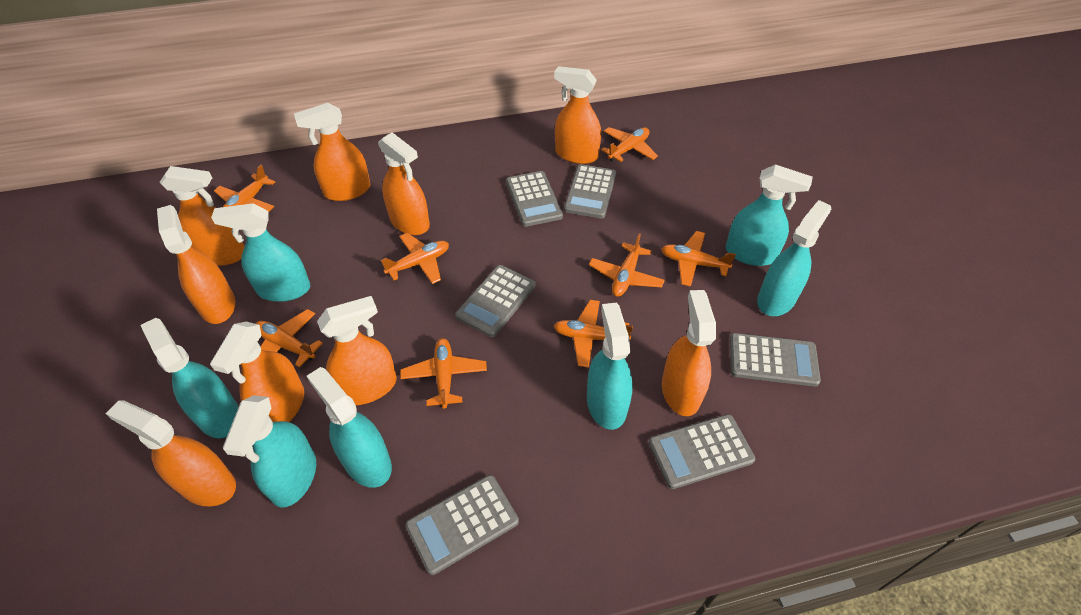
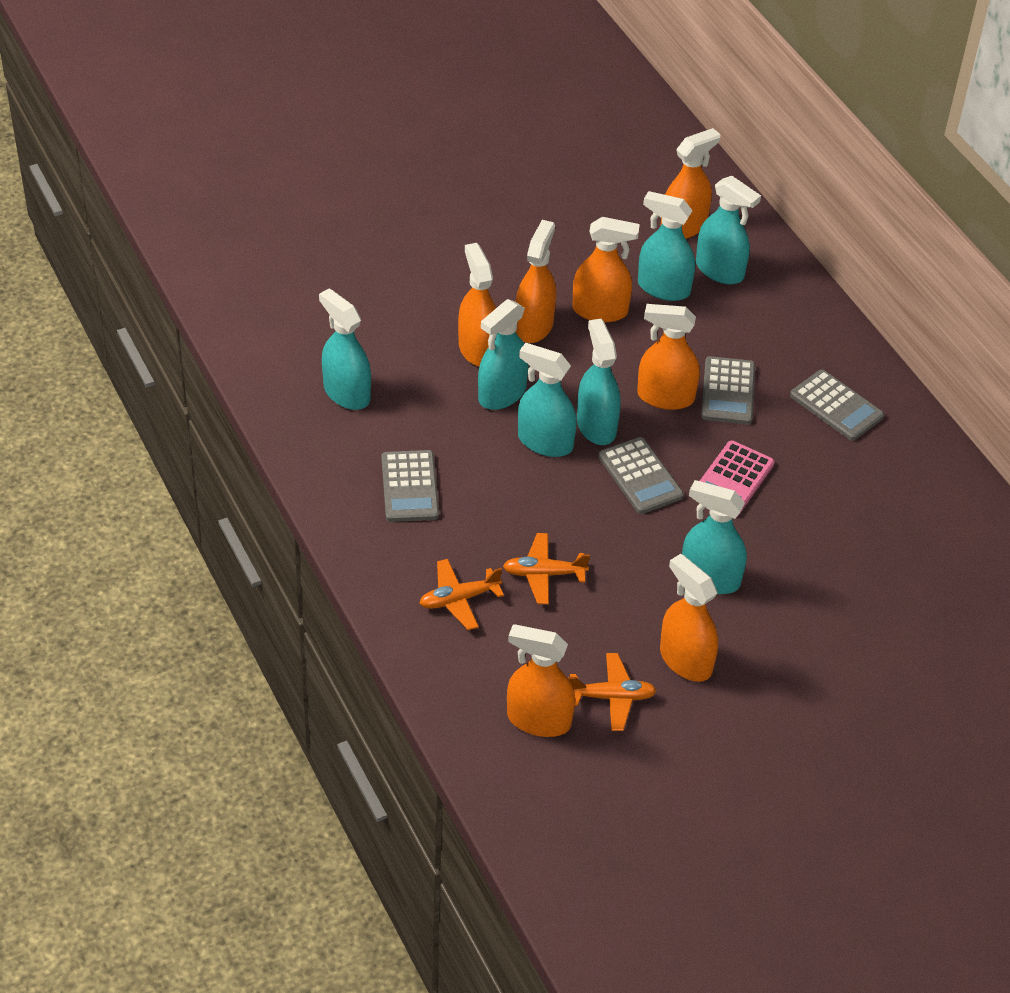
grey calculator: [405,475,519,575] [455,265,536,337] [506,171,563,227] [564,164,616,219] [649,414,755,489] [730,333,821,387] = 6 -> [381,450,439,522] [599,437,684,514] [701,356,755,425] [790,370,884,441] = 4
orange plane: [214,165,275,211] [256,309,323,368] [381,233,449,284] [400,338,487,409] [554,300,633,368] [589,234,665,297] [601,127,658,162] [661,231,736,287] = 8 -> [419,559,504,630] [503,533,590,604] [568,653,657,731] = 3
orange spray bottle: [106,400,236,507] [157,205,235,324] [160,166,245,266] [210,322,304,422] [294,103,370,201] [317,296,397,405] [378,132,430,235] [554,66,601,164] [662,290,716,416] = 9 -> [458,243,496,367] [507,624,575,737] [516,220,556,343] [573,217,640,322] [637,304,700,410] [660,554,718,682] [661,128,721,239] = 7
pink calculator: none = 0 -> [692,441,775,517] = 1

